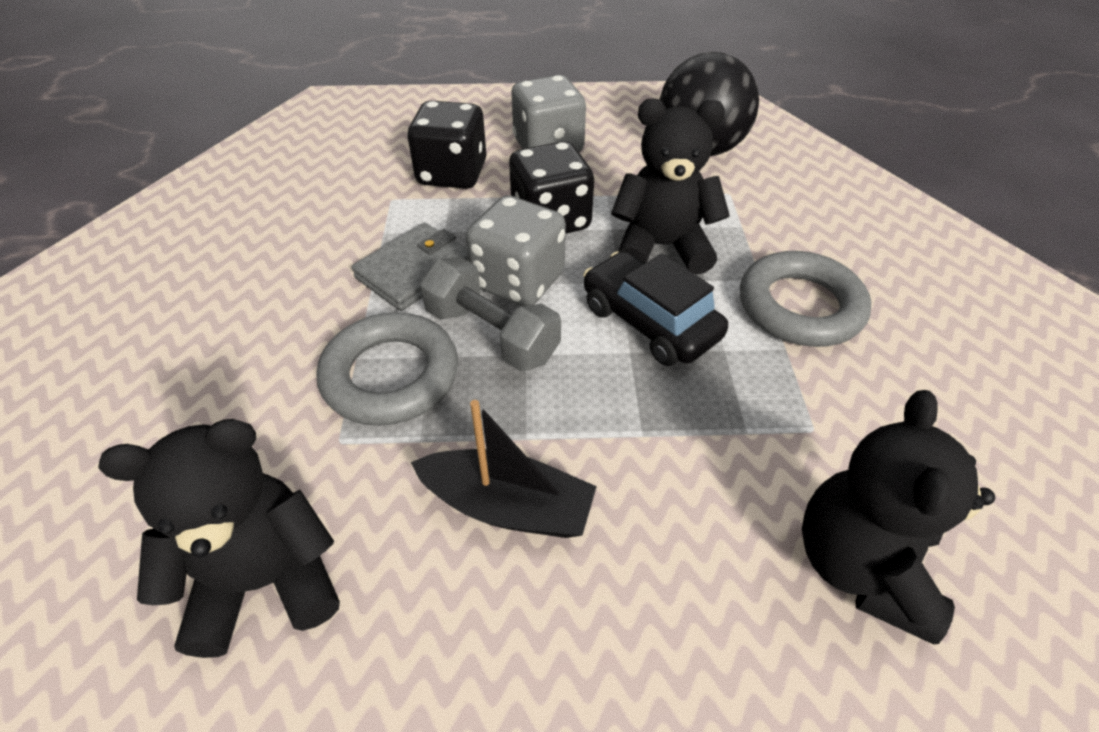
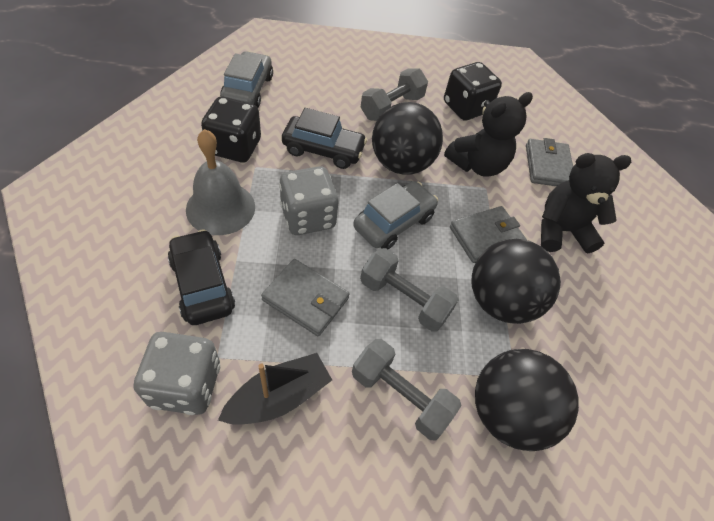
black ball: [660,52,759,156] = 1 -> [372,102,443,175] [472,239,561,324] [475,349,579,451] = 3
black car: [583,251,728,366] = 1 -> [168,229,235,325] [282,108,367,169] = 2
black teddy bear: [98,419,340,658] [611,98,730,274] [802,390,995,644] = 3 -> [444,92,533,177] [541,153,632,253] = 2
grey bell: none = 0 -> [186,129,255,235] = 1
grey car: none = 0 -> [220,51,273,108] [353,181,438,249] = 2
grey dumbbell: [420,257,561,371] = 1 -> [352,339,462,440] [360,248,459,332] [361,69,428,121] = 3
grey ring: [317,312,458,426] [740,251,871,347] = 2 -> none = 0
grey wallet: [352,223,469,311] = 1 -> [261,259,350,336] [450,206,527,263] [526,138,573,186] = 3

